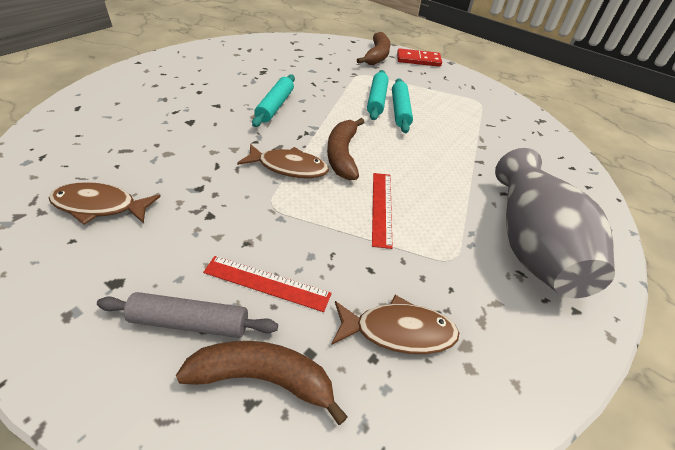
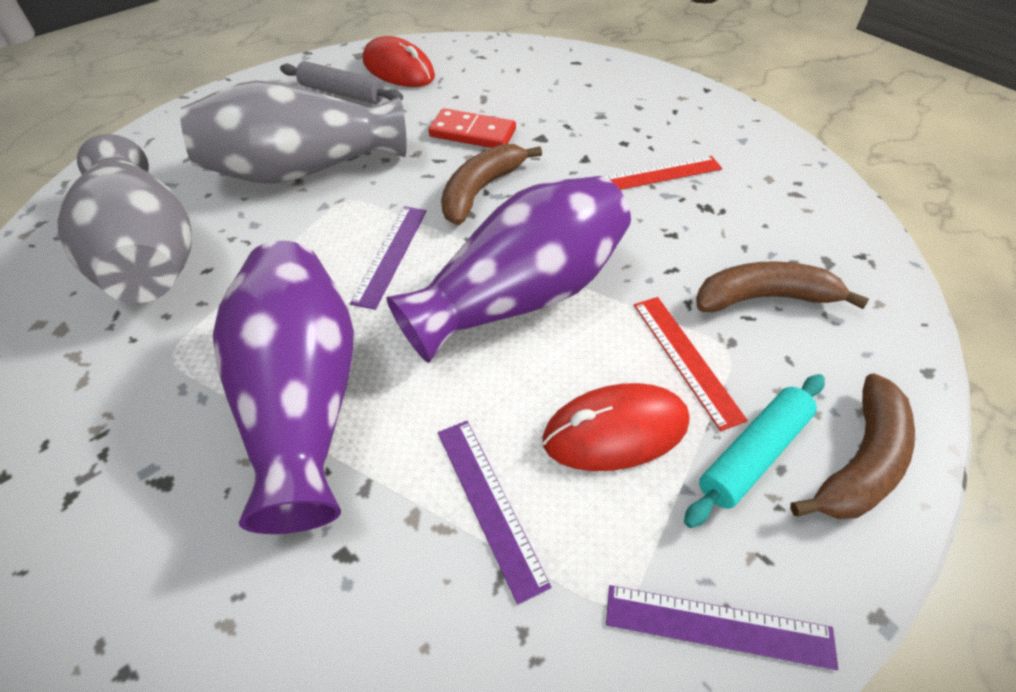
brown fish: [49,182,161,225] [237,144,329,178] [331,295,459,354] = 3 -> none = 0
grey vase: [495,148,615,298] = 1 -> [57,134,192,303] [180,80,407,184] = 2
purple ruler: none = 0 -> [350,206,427,310] [438,421,551,605] [606,585,838,670] = 3
purple vase: none = 0 -> [213,241,354,534] [387,176,631,363] = 2
red mouse: none = 0 -> [363,36,435,87] [542,383,689,471] = 2
turquoise rolling pin: [252,75,295,127] [367,70,388,120] [392,78,413,133] = 3 -> [684,374,825,528] = 1

